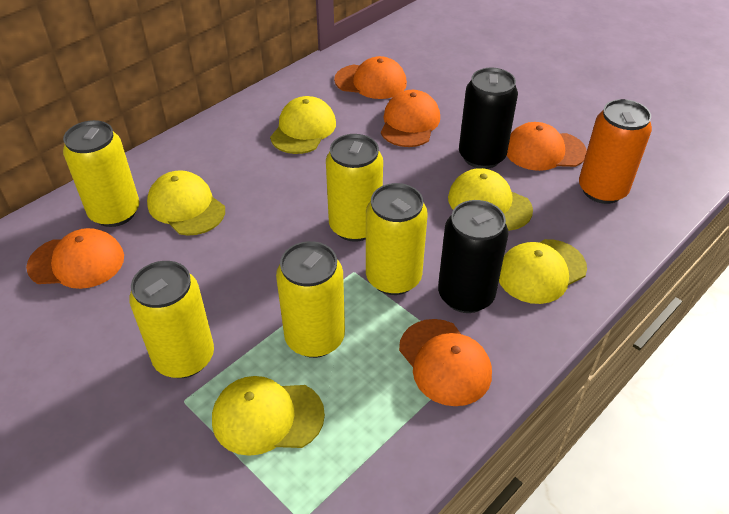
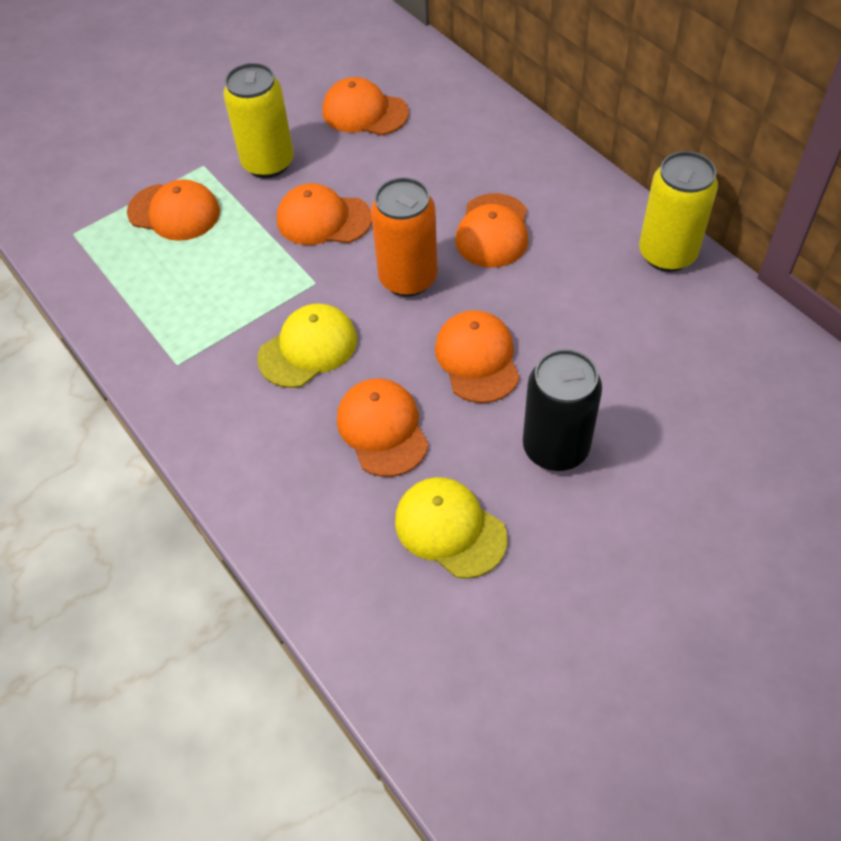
black can: [438,200,508,313] [459,68,518,169] = 2 -> [523,349,602,471] = 1
orange cap: [26,228,124,289] [334,56,407,99] [381,90,440,147] [399,319,492,406] [507,122,587,171] = 5 -> [127,179,220,241] [277,183,372,245] [323,77,409,135] [337,379,428,477] [435,310,520,403] [456,193,528,267] = 6
yellow can: [63,120,140,227] [129,261,214,378] [276,241,345,358] [326,134,383,242] [366,183,428,295] = 5 -> [223,63,294,178] [639,151,718,272] = 2
yellow cap: [147,170,225,236] [212,376,325,456] [270,96,336,154] [448,168,533,231] [499,239,587,304] = 5 -> [257,304,357,388] [395,477,507,579] = 2

